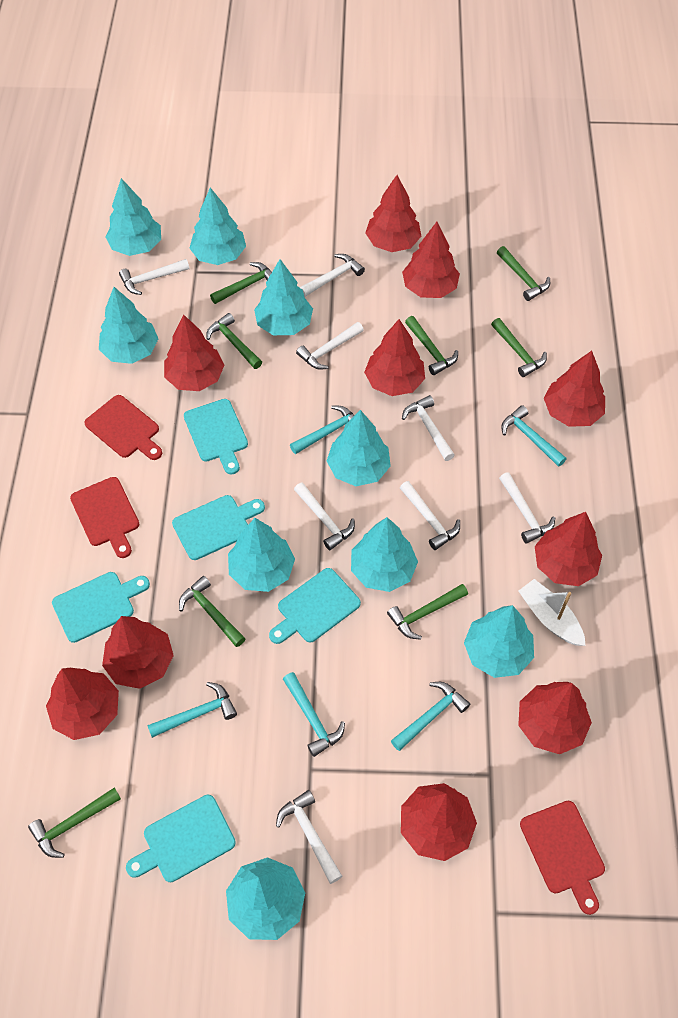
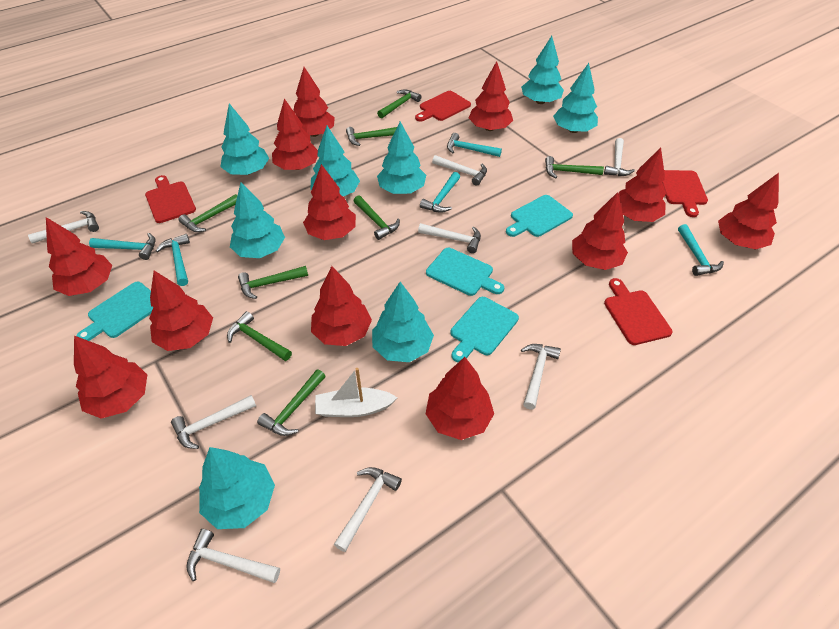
red cutting board: [70,477,139,558] [84,395,162,460] [520,801,605,915] = 3 -> [145,175,196,223] [415,91,471,122] [604,278,673,345] [662,170,708,217] = 4
red tree: [46,668,119,740] [102,616,174,689] [164,314,224,391] [364,319,425,396] [365,175,421,252] [401,783,477,861] [402,222,460,298] [518,682,592,754] [535,512,602,586] [544,351,605,427] = 10 -> [46,217,112,296] [74,336,147,419] [149,271,213,351] [272,98,318,170] [293,67,335,137] [303,164,356,240] [311,266,372,346] [426,357,494,440] [469,61,513,131] [572,192,628,270] [618,147,666,222] [718,173,779,250] = 12
turquoise cutting board: [52,572,150,643] [126,795,236,882] [172,495,265,560] [184,399,248,475] [269,568,361,644] = 5 -> [76,282,153,341] [426,248,504,296] [450,297,519,362] [506,195,573,237] = 4
turquoise tree: [99,287,159,364] [106,178,161,256] [189,188,246,265] [226,857,305,940] [228,518,295,592] [254,259,313,335] [327,410,391,486] [351,517,418,592] [464,605,534,678] = 9 -> [199,447,275,529] [220,103,269,175] [230,182,285,258] [310,126,360,196] [372,282,434,362] [377,122,426,194] [521,36,564,104] [553,63,598,133] = 8

